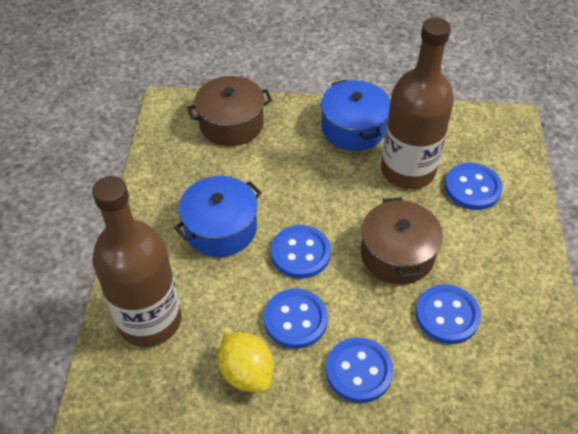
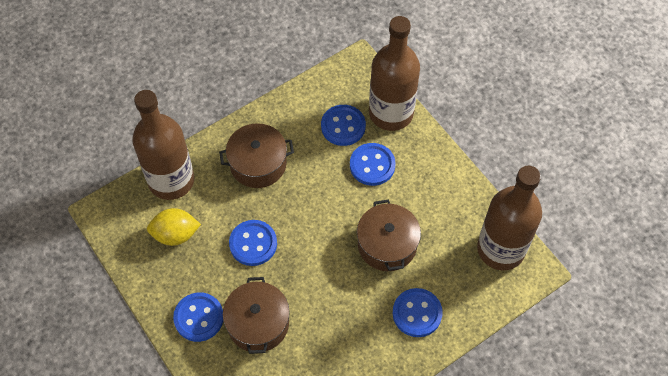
blue pot: [174,176,262,257] [321,79,390,151] = 2 -> none = 0
brown bottle: [92,176,182,347] [381,18,454,189] = 2 -> [132,90,194,200] [369,16,420,131] [477,166,542,270] = 3
brown pot: [187,76,272,146] [361,197,443,284] = 2 -> [219,123,294,188] [223,277,290,354] [357,199,421,271] = 3

